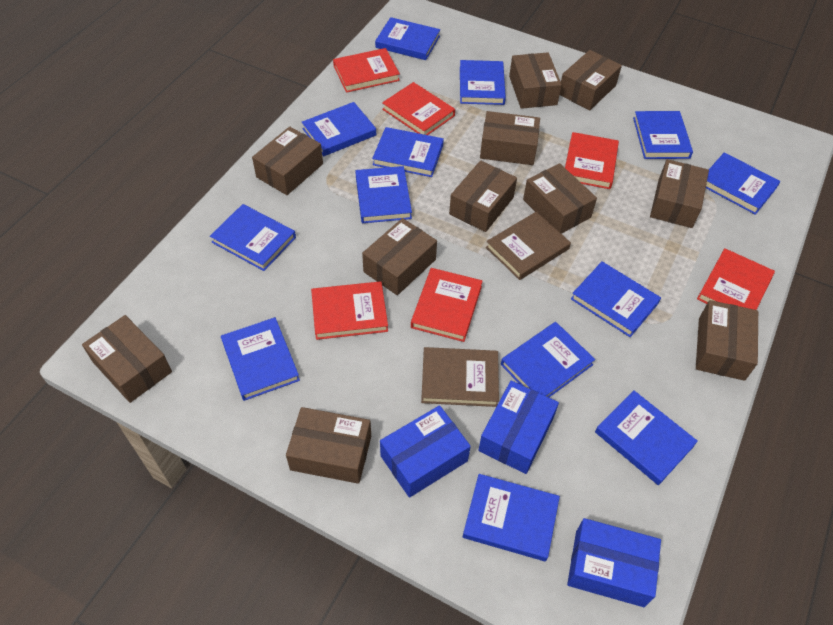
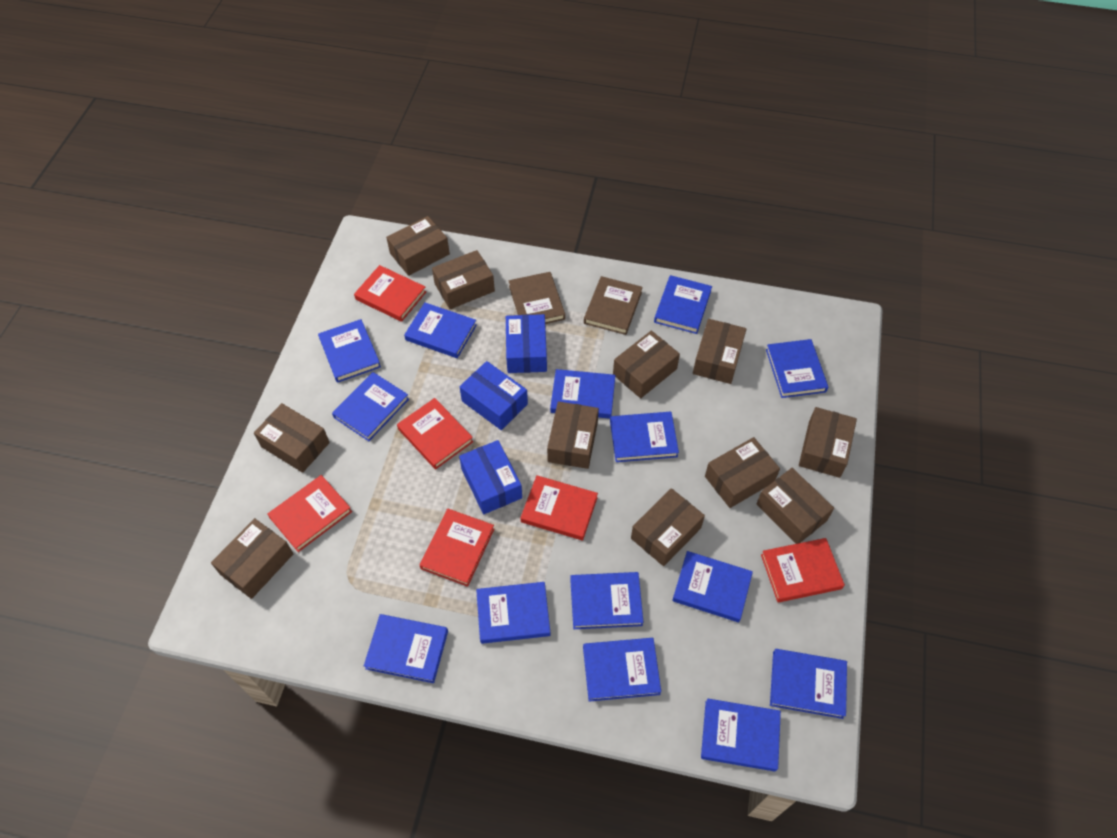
blue book: [210,204,296,271] [221,317,300,401] [302,102,376,156] [355,166,412,223] [372,127,444,177] [375,17,440,60] [460,60,506,105] [463,474,560,561] [501,322,595,397] [571,262,661,337] [595,391,698,485] [633,111,693,159] [706,152,780,215] = 13 -> [318,319,381,383] [332,372,409,441] [364,614,448,683] [404,302,477,358] [476,582,550,644] [550,369,615,419] [570,572,643,629] [583,638,661,702] [610,412,679,462] [654,275,712,334] [672,551,753,622] [701,699,781,772] [766,339,828,398] [770,649,847,719] = 14

